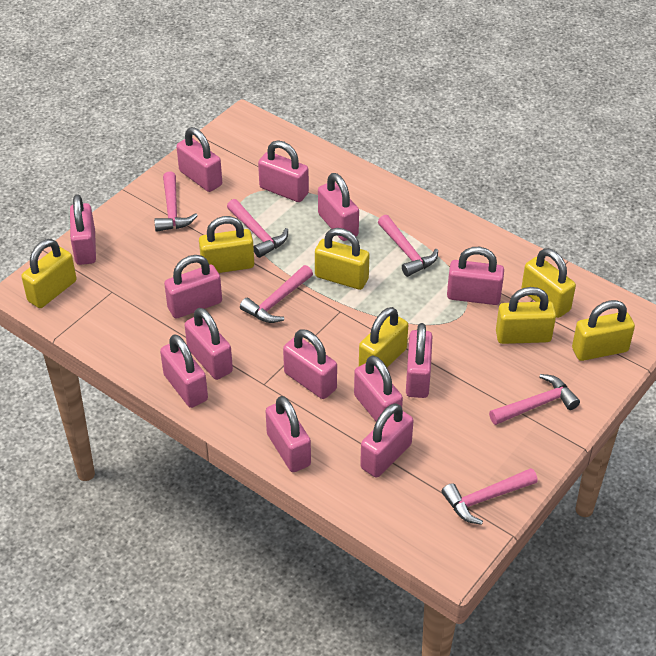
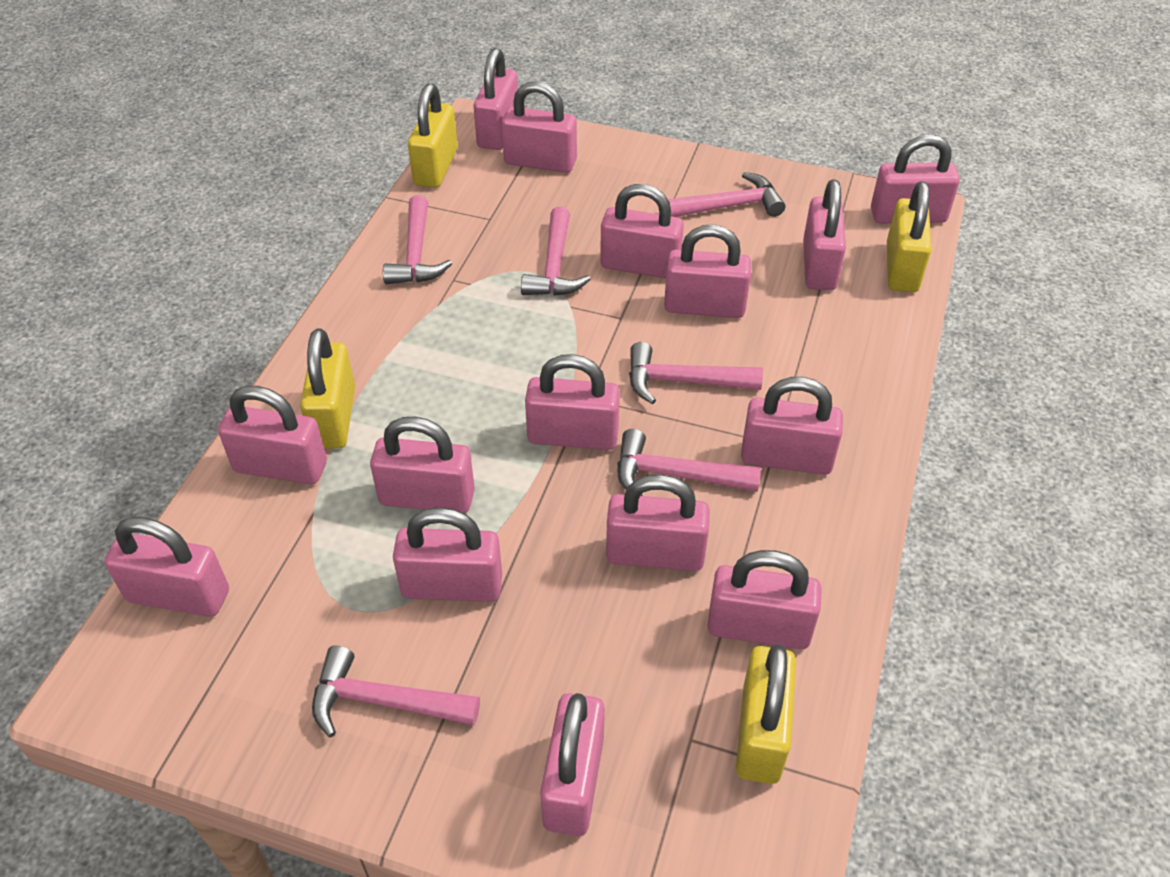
pink padlock: [70,194,96,265] [160,334,208,408] [164,255,222,318] [176,127,222,192] [185,308,233,380] [258,140,309,202] [266,396,311,472] [283,329,337,399] [318,173,359,241] [354,355,403,421] [360,403,413,478] [406,323,432,398] [447,247,504,305] = 13 -> [104,517,229,617] [218,386,327,484] [370,417,475,513] [393,507,502,602] [474,48,518,150] [501,81,577,173] [525,354,620,450] [540,693,605,836] [600,184,684,278] [606,474,710,571] [664,224,751,318] [707,550,822,649] [741,377,843,475] [803,180,846,290] [871,134,960,224] = 15
yellow padlock: [21,239,77,308] [199,216,254,273] [315,228,370,290] [359,307,408,367] [496,287,556,344] [521,248,576,318] [572,300,635,361] = 7 -> [300,328,355,449] [408,84,458,188] [736,644,796,784] [887,181,932,292] = 4

